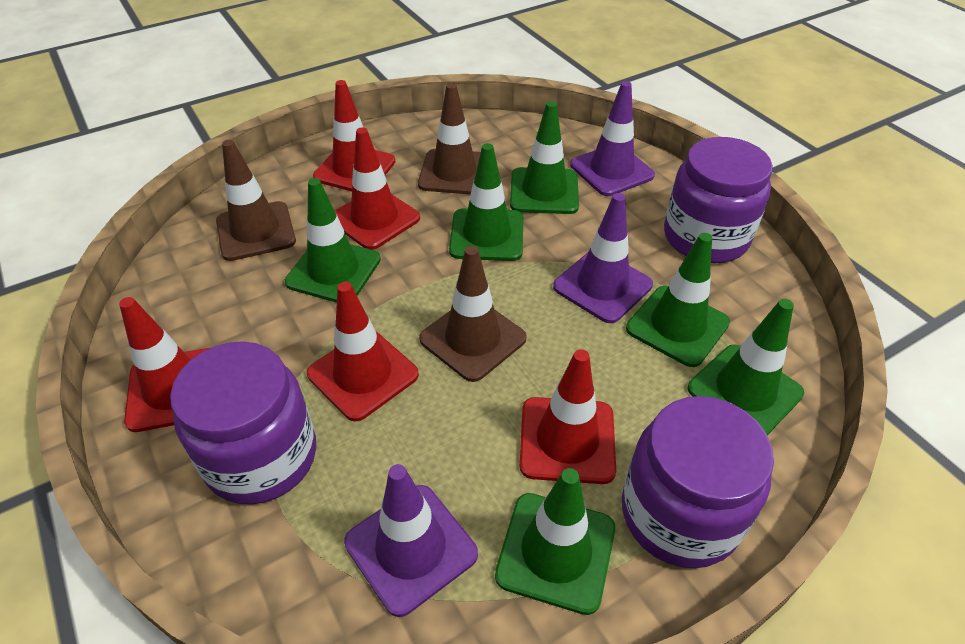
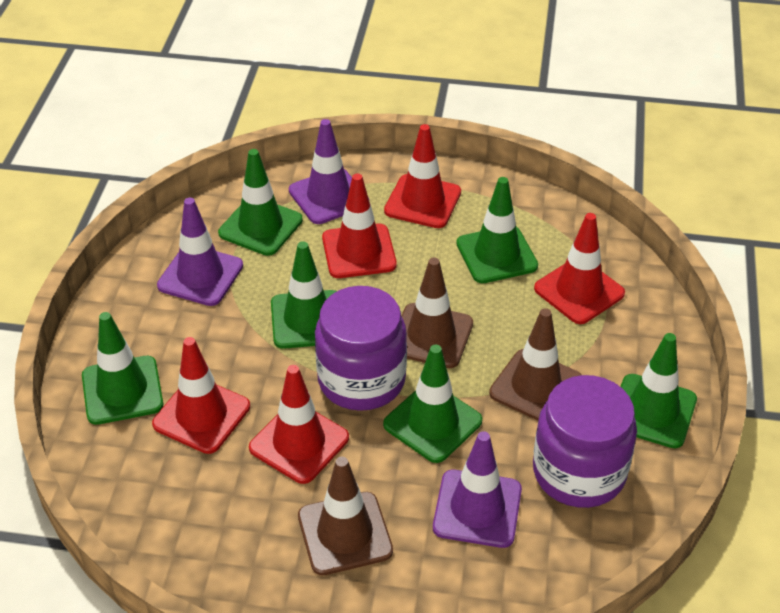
purple jar: [170,341,316,505] [622,396,774,568] [664,137,773,263] = 3 -> [315,286,407,411] [533,375,637,508] = 2

